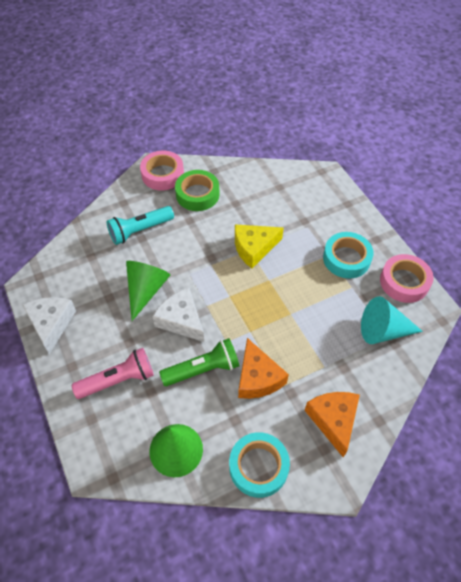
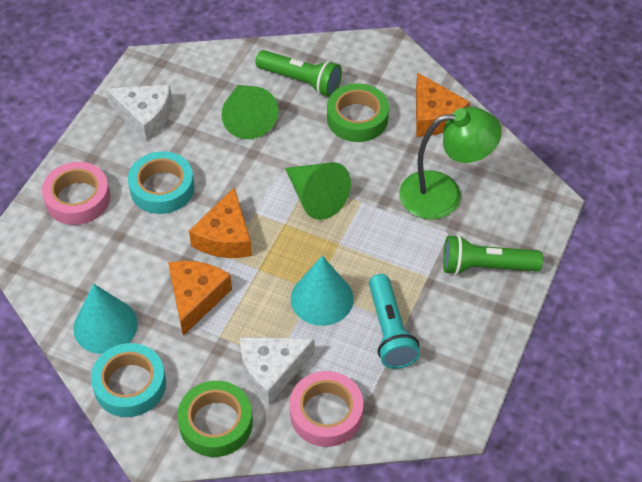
green flashlight: [159,338,239,386] = 1 -> [255,50,342,97] [443,235,543,275] = 2
green lamp: none = 0 -> [399,107,502,219] = 1
green tape: [175,170,219,211] = 1 -> [177,381,253,457] [327,83,389,142] = 2
orange cheese: [238,338,289,399] [304,392,360,458] = 2 -> [168,261,232,336] [189,188,252,258] [416,72,470,137] = 3
pink flashlight: [72,348,154,399] = 1 -> none = 0
turquoise cone: [361,296,423,344] = 1 -> [73,284,138,354] [291,256,354,326] = 2
yellow cheese: [235,224,284,268] = 1 -> none = 0

